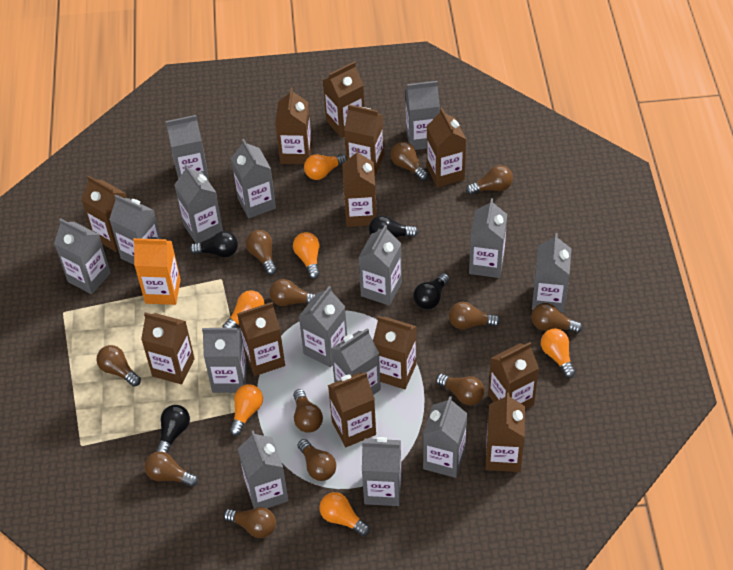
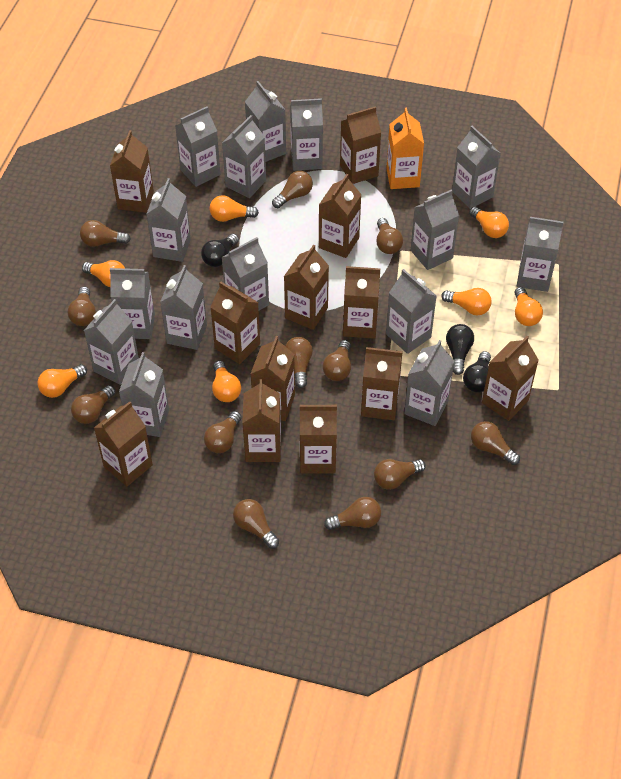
black light bulb: [156,405,190,454] [190,231,238,258] [369,215,418,238] [413,273,449,309] = 4 -> [201,233,239,267] [446,324,474,375] [463,351,491,392] = 3
orange light bulb: [222,290,264,328] [230,384,263,436] [293,232,320,279] [304,154,346,180] [319,492,370,536] [541,329,575,378] = 6 -> [37,364,87,398] [82,260,125,287] [210,195,259,222] [212,361,241,402] [441,288,492,315] [469,206,509,238] [514,287,543,326] = 7

